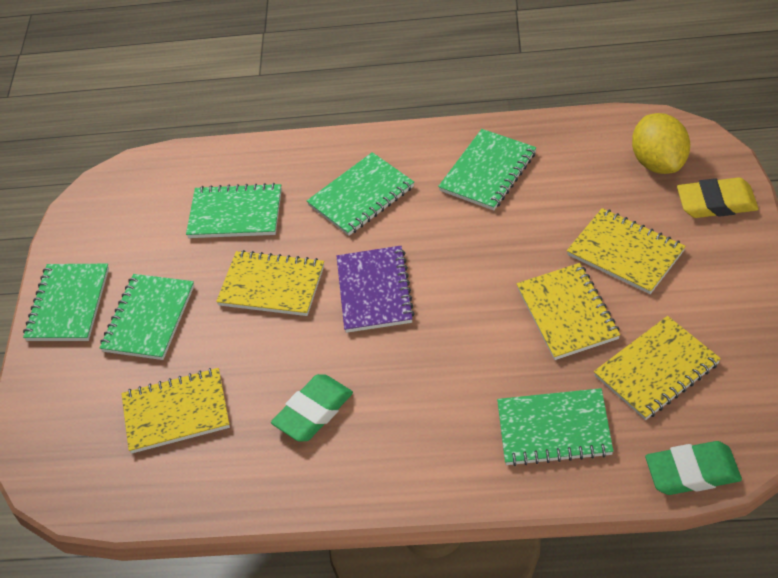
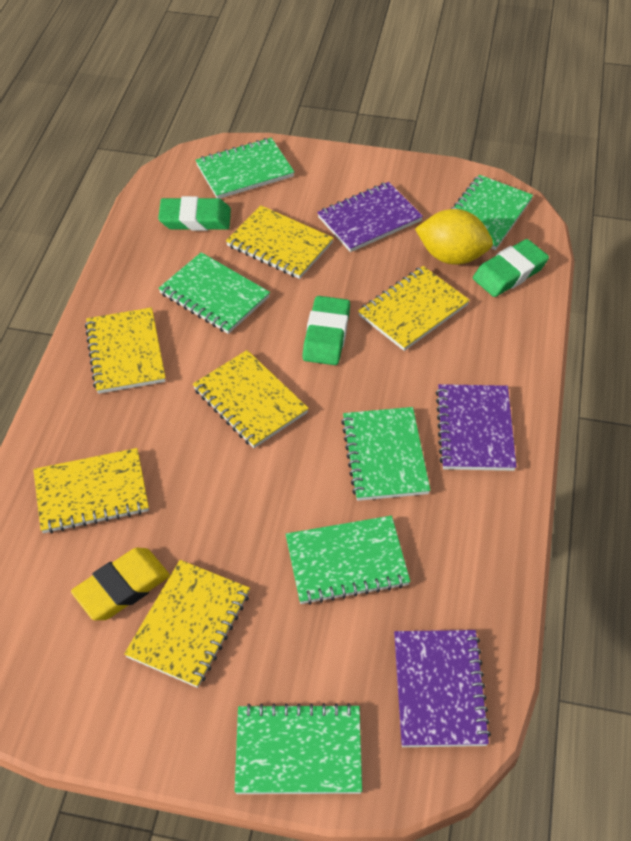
green eraser: [271,374,353,442] [645,441,742,495] = 2 -> [158,196,231,231] [302,296,350,365] [473,239,549,297] = 3
purple notebook: [337,246,415,333] = 1 -> [317,182,423,252] [394,630,491,747] [436,384,517,471] = 3
yellow notebook: [121,368,230,454] [216,250,324,316] [517,263,620,360] [567,208,686,294] [594,316,721,420] = 5 -> [33,448,149,534] [85,307,166,394] [124,560,250,688] [193,350,309,448] [226,206,333,279] [358,266,470,351] = 6

